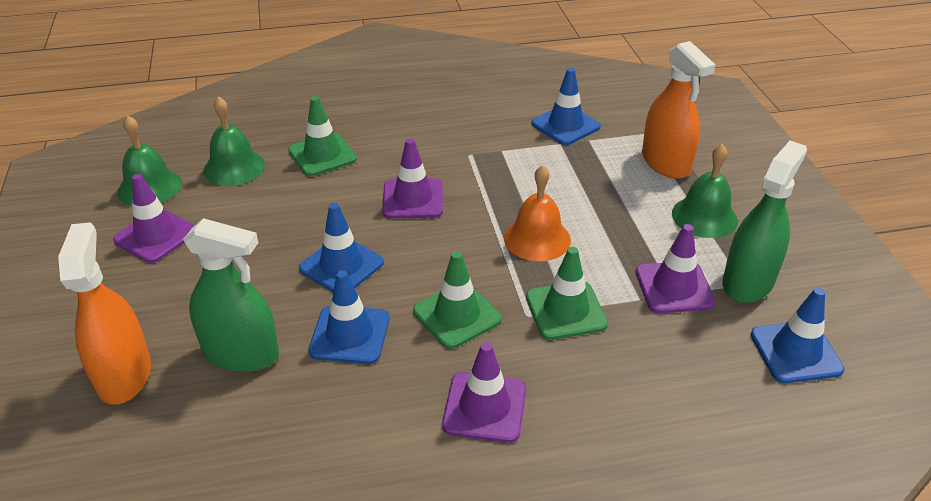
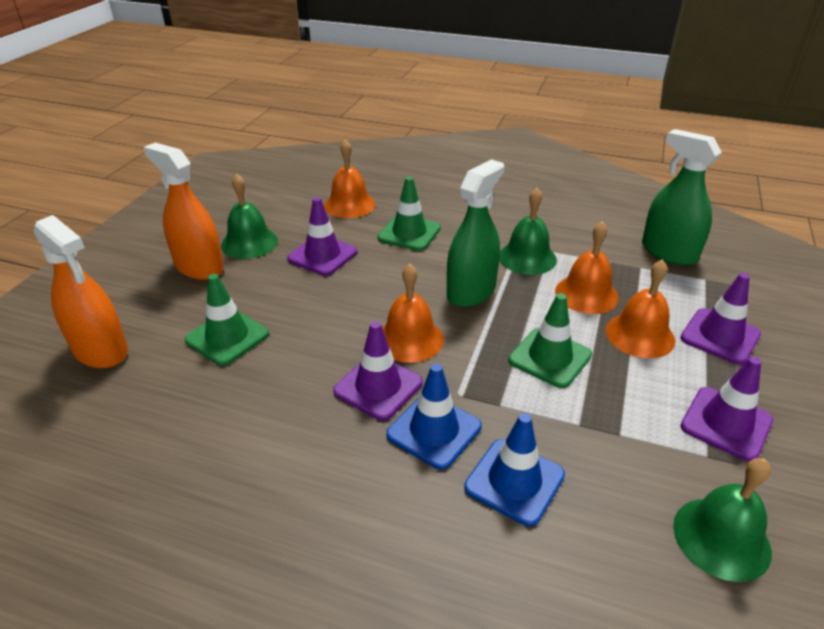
blue traffic cone: [299,203,384,292] [308,270,389,364] [531,68,601,145] [751,288,845,383] = 4 -> [387,364,482,470] [464,413,565,527] = 2
orange bell: [504,165,571,261] = 1 -> [324,139,375,218] [382,263,444,363] [555,221,619,314] [606,260,675,358] = 4

